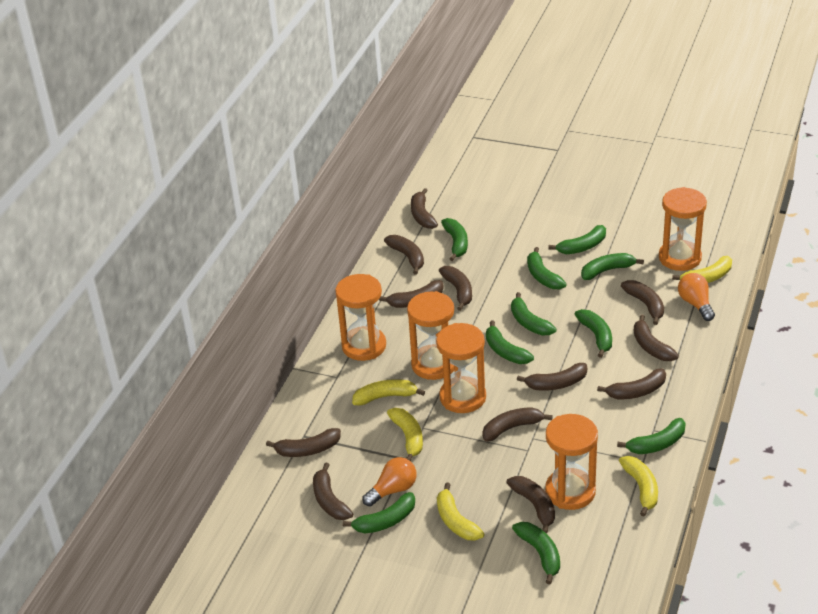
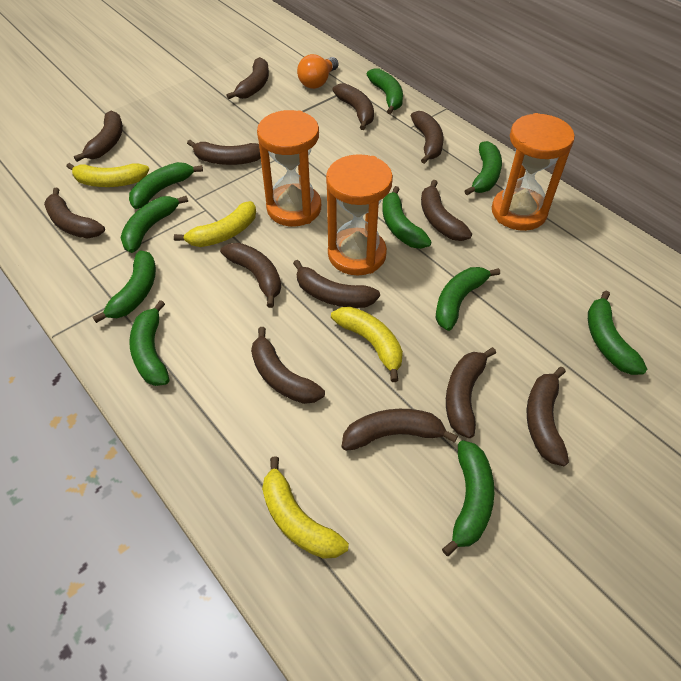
brown banana: [266,428,341,457] [313,462,353,520] [379,280,444,308] [384,235,424,274] [411,188,438,229] [439,266,472,311] [482,407,553,442] [506,476,555,534] [517,363,587,391] [597,368,666,399] [621,280,664,325] [634,314,679,361] = 12 -> [44,187,105,238] [74,111,123,162] [187,140,261,165] [220,243,281,308] [226,57,269,99] [251,327,325,404] [293,260,380,308] [333,83,374,130] [342,409,458,451] [411,111,444,164] [421,180,472,241] [446,347,496,438] [527,367,569,466] = 13
orange hourglass: [335,274,386,361] [407,291,454,380] [436,323,486,413] [545,414,598,510] [659,187,707,271] = 5 -> [257,110,321,226] [326,154,393,275] [492,113,575,231] = 3
orange light bulb: [362,457,416,507] [678,273,715,321] = 2 -> [297,54,338,89] = 1
yellow banana: [352,379,425,405] [387,408,423,461] [437,482,484,541] [619,456,658,516] [672,256,732,283] = 5 -> [66,163,149,187] [174,201,256,247] [262,456,349,559] [331,307,403,382] = 4

